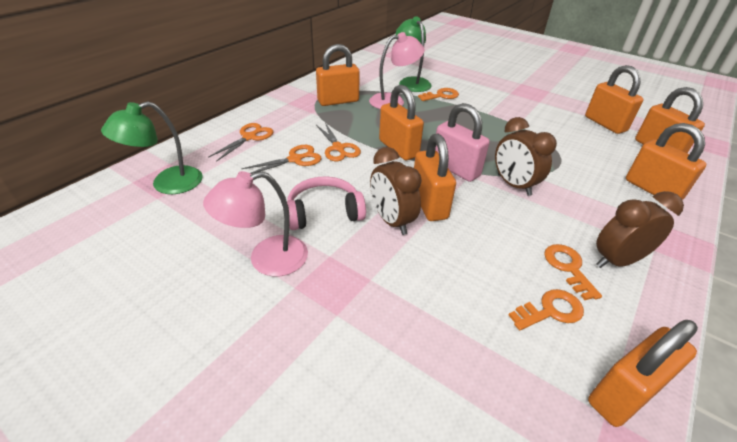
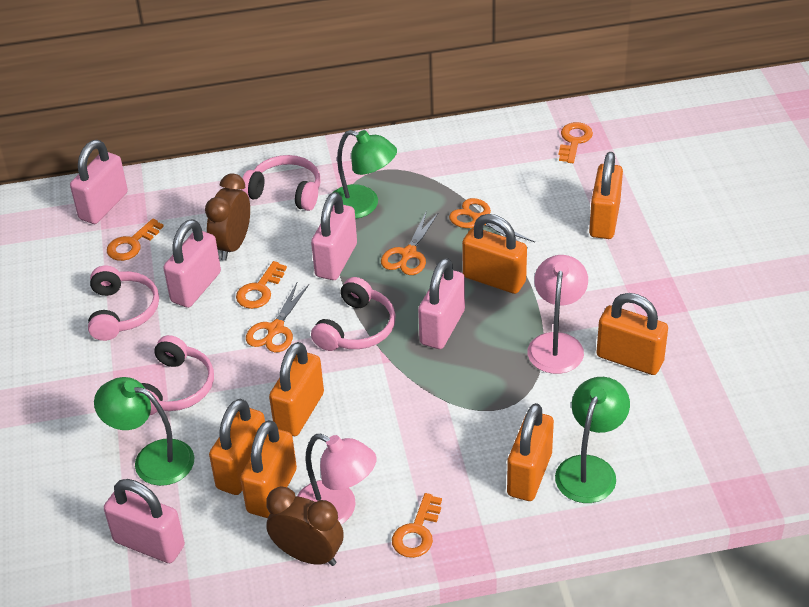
brown clock: [370,147,422,235] [495,117,557,196] [596,191,684,268] = 3 -> [205,174,250,261] [266,486,344,566] = 2
green lamp: [101,101,203,194] [396,16,432,92] = 2 -> [94,377,194,486] [333,130,397,219] [555,377,630,503] = 3
orange key: [418,88,459,101] [509,289,584,330] [544,244,602,300] = 3 -> [107,219,164,261] [236,261,287,309] [392,493,442,558] [559,122,593,163] = 4
pink headphones: [287,176,366,230] = 1 -> [88,266,159,341] [141,335,214,415] [241,155,320,211] [311,277,396,351] = 4
pink padlock: [435,103,490,182] = 1 -> [70,140,128,224] [104,479,185,563] [163,219,221,308] [311,192,357,280] [418,258,465,349] = 5

